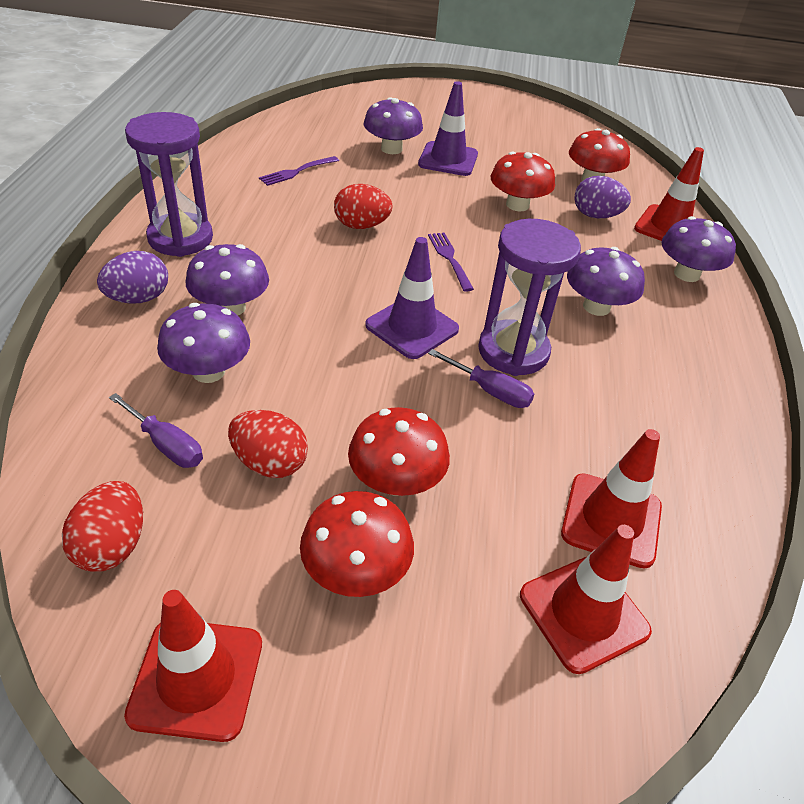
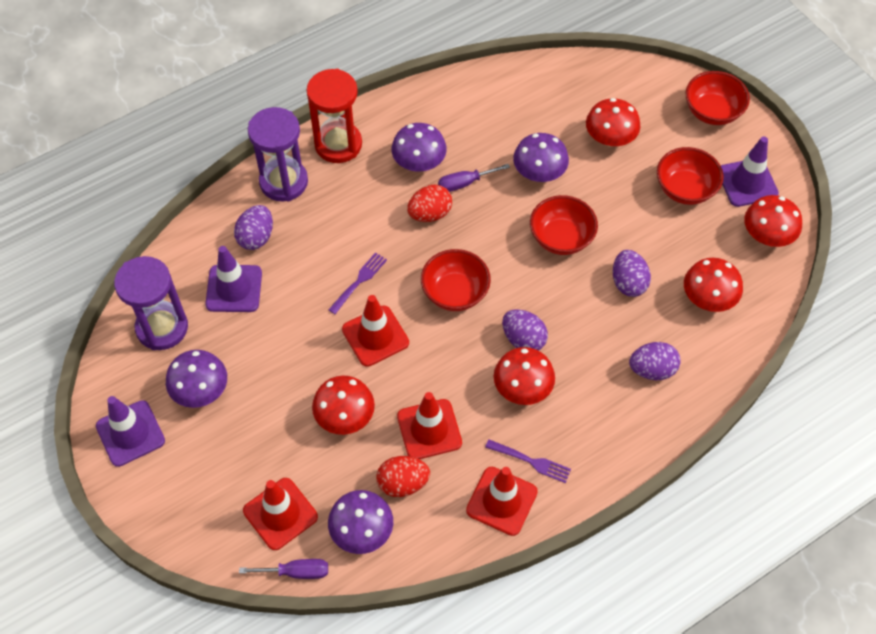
purple egg: [97,251,168,304] [574,176,631,218] = 2 -> [234,205,273,250] [502,309,548,351] [613,250,651,297] [629,342,681,380] = 4
purple mushroom: [157,303,250,383] [186,244,269,315] [364,97,423,154] [567,247,645,316] [662,216,736,282] = 5 -> [166,350,227,408] [328,490,393,554] [391,123,447,171] [513,133,569,182] = 4
purple traffic cone: [365,237,459,359] [418,81,478,176] = 2 -> [96,396,165,467] [205,246,262,312] [721,136,779,207] = 3
red bowl: none = 0 -> [421,249,491,311] [530,195,598,255] [657,147,724,205] [685,71,750,125] = 4
red egg: [62,481,143,572] [228,410,308,478] [334,184,393,229] = 3 -> [376,456,430,497] [407,184,452,222] = 2
red hourglass: none = 0 -> [306,69,362,163] = 1
red mushroom: [300,491,414,597] [348,407,450,496] [491,151,555,211] [569,128,630,181] = 4 -> [312,376,375,435] [494,347,555,405] [586,98,640,147] [684,258,743,312] [744,195,802,247] = 5

